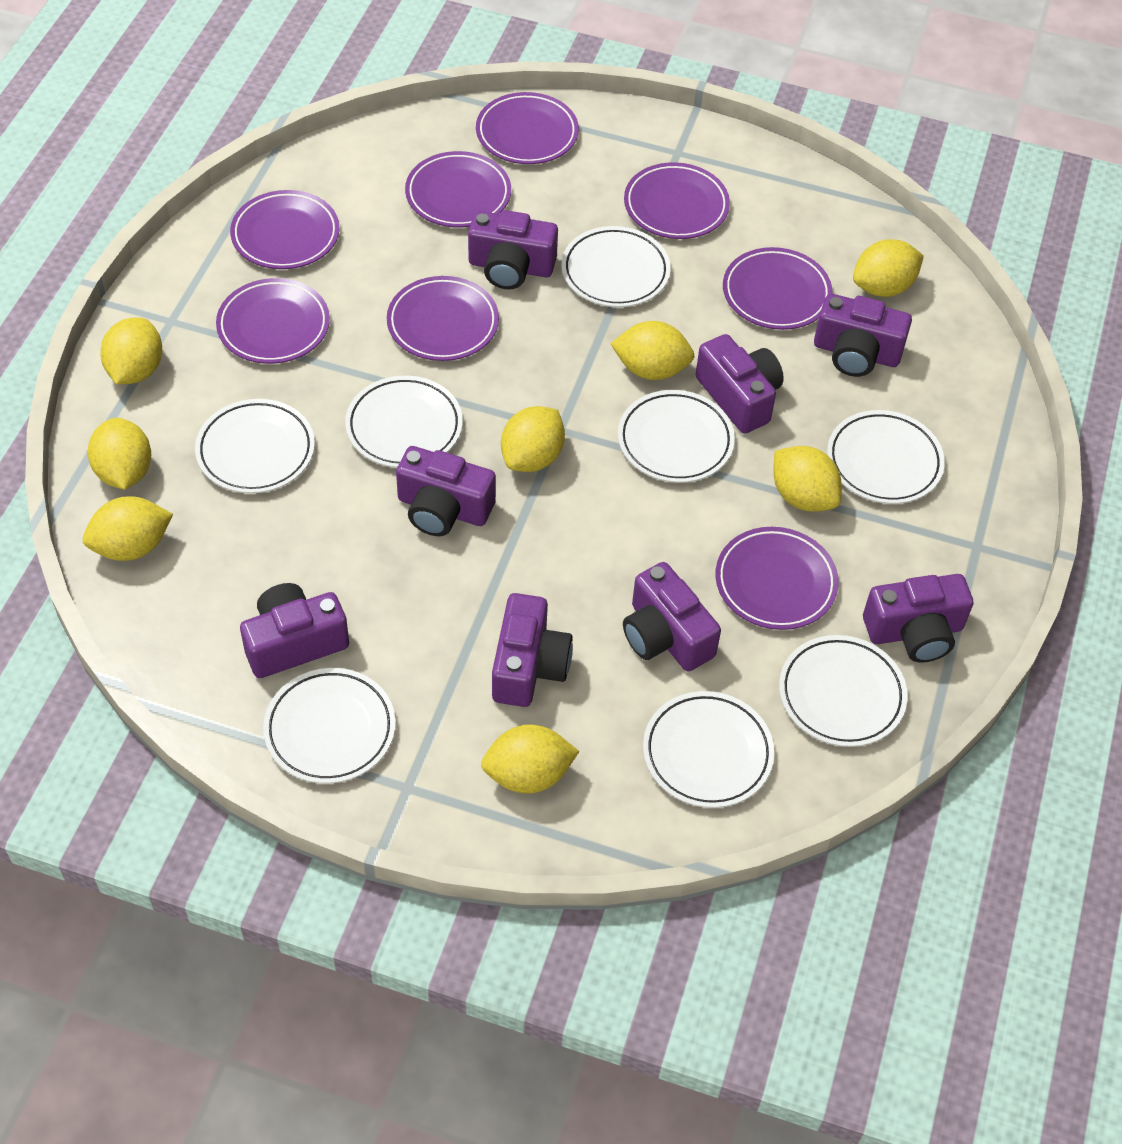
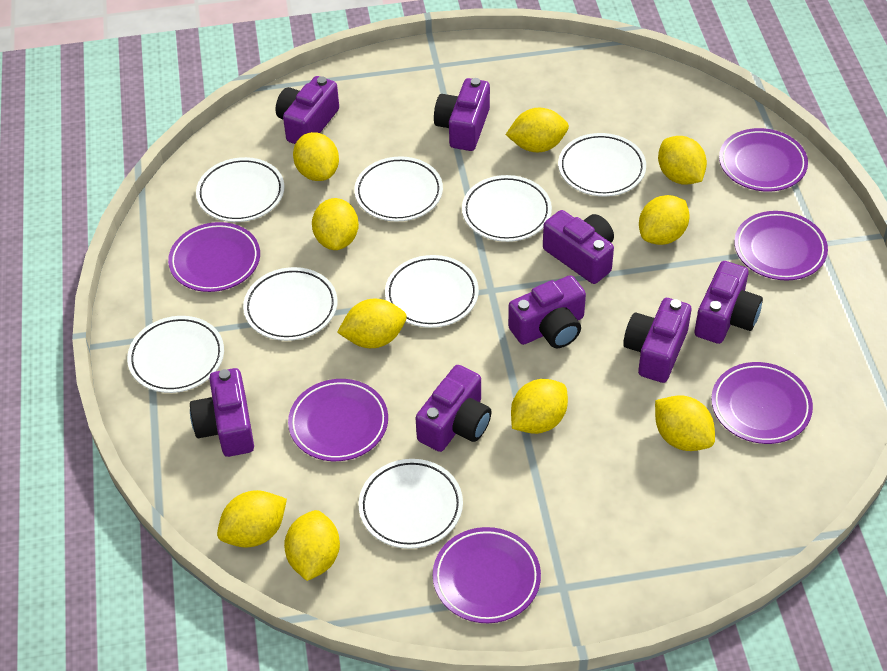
purple plate: [216,278,330,364] [230,190,340,269] [387,276,499,361] [405,151,511,228] [476,92,579,164] [624,162,730,239] [715,527,839,630] [723,247,832,330] = 8 -> [168,222,260,292] [288,379,388,461] [433,527,541,623] [711,362,813,444] [719,128,808,192] [734,211,828,281] = 6
yellow lemon: [83,496,173,561] [88,418,151,490] [100,318,162,384] [481,724,579,794] [501,406,565,472] [610,321,695,380] [773,446,842,512] [853,239,924,297] = 8 -> [217,490,287,548] [284,510,340,581] [293,132,339,181] [312,198,359,250] [337,299,407,348] [506,108,569,152] [511,379,568,434] [639,195,690,245] [655,395,715,451] [658,136,707,185] = 10

